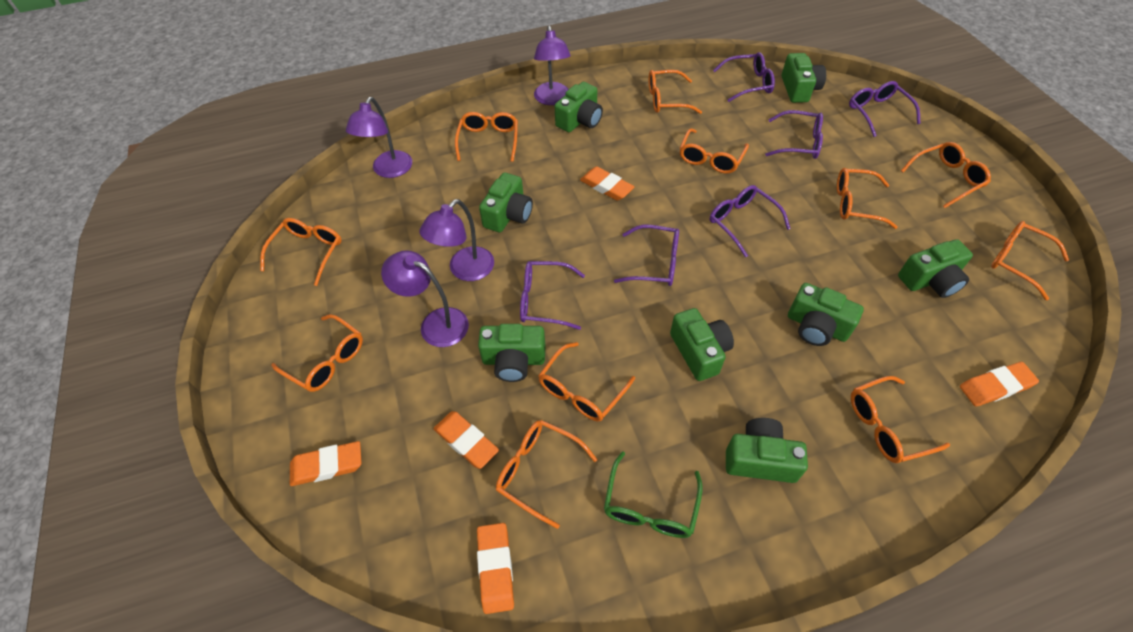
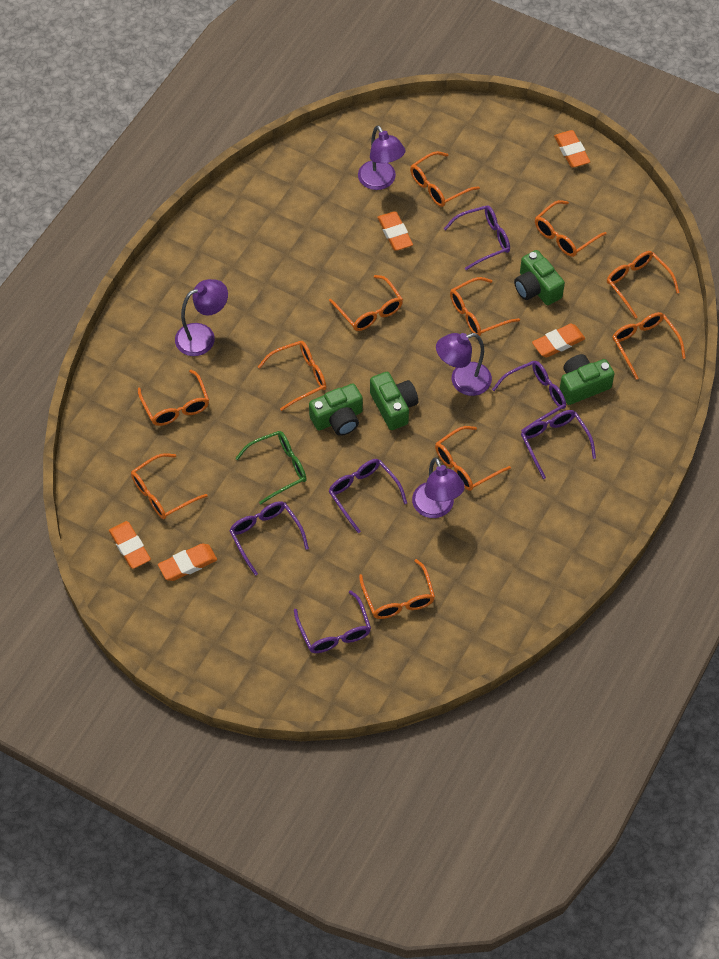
green camera: [478,324,546,382] [479,172,533,232] [555,82,603,132] [670,308,734,381] [726,418,808,483] [782,53,826,103] [788,283,864,346] [898,239,973,298] = 8 -> [309,383,363,436] [370,372,418,430] [514,250,565,305] [559,354,615,405] = 4

